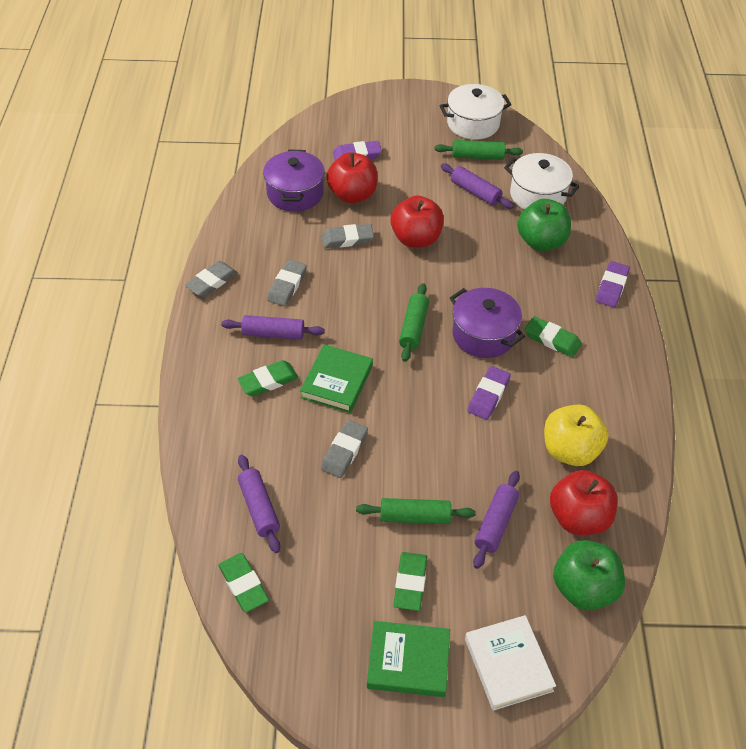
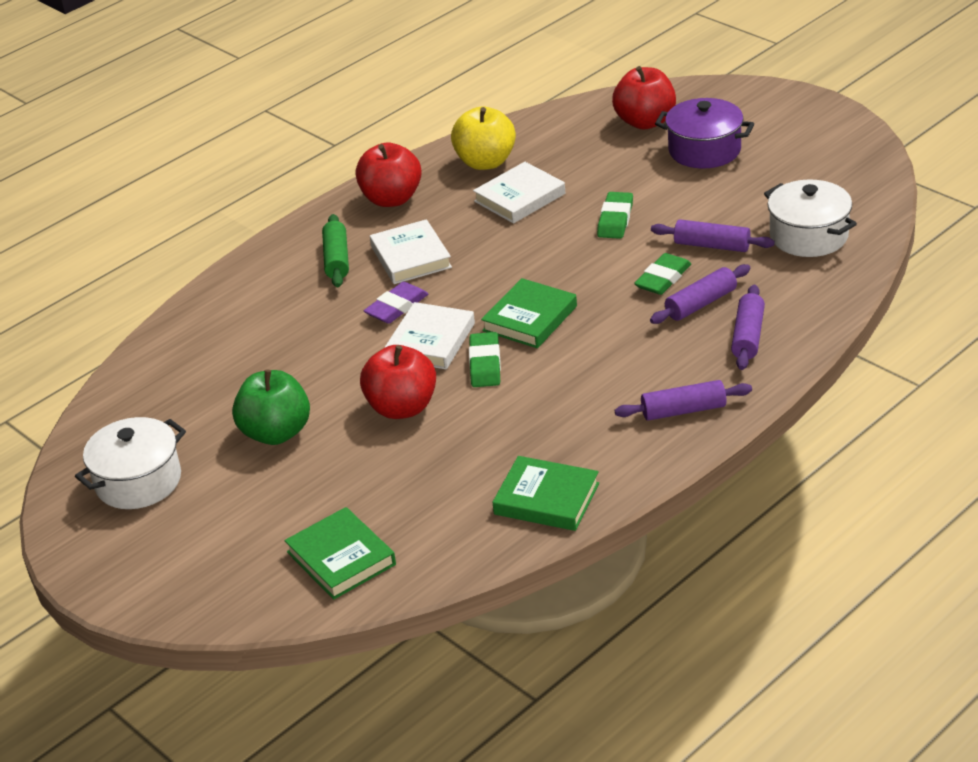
green apple: [517,199,571,251] [553,540,625,610] = 2 -> [232,369,310,445] = 1
green book: [300,344,373,413] [367,621,450,697] = 2 -> [285,507,396,600] [481,278,577,348] [492,456,599,531] = 3
green eraser: [218,553,269,612] [238,360,299,396] [393,552,427,611] [525,316,582,357] = 4 -> [469,332,501,387] [597,192,633,239] [634,253,691,295] = 3
green rolling pin: [356,498,475,524] [399,283,429,362] [435,140,523,160] = 3 -> [322,214,349,287] = 1
grey eraser: [185,261,237,297] [267,260,307,306] [321,224,374,248] [321,420,368,478] = 4 -> none = 0
purple eraser: [333,141,382,161] [467,366,511,420] [596,261,630,307] = 3 -> [364,282,428,324] = 1
purple pot: [263,150,325,212] [450,288,525,358] = 2 -> [655,98,754,169] = 1
white book: [465,615,556,711] = 1 -> [370,219,452,284] [384,302,475,369] [473,162,565,224] = 3

